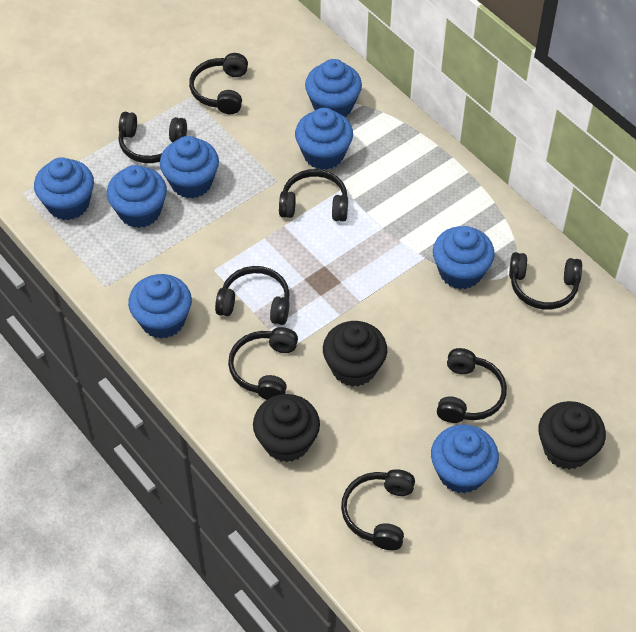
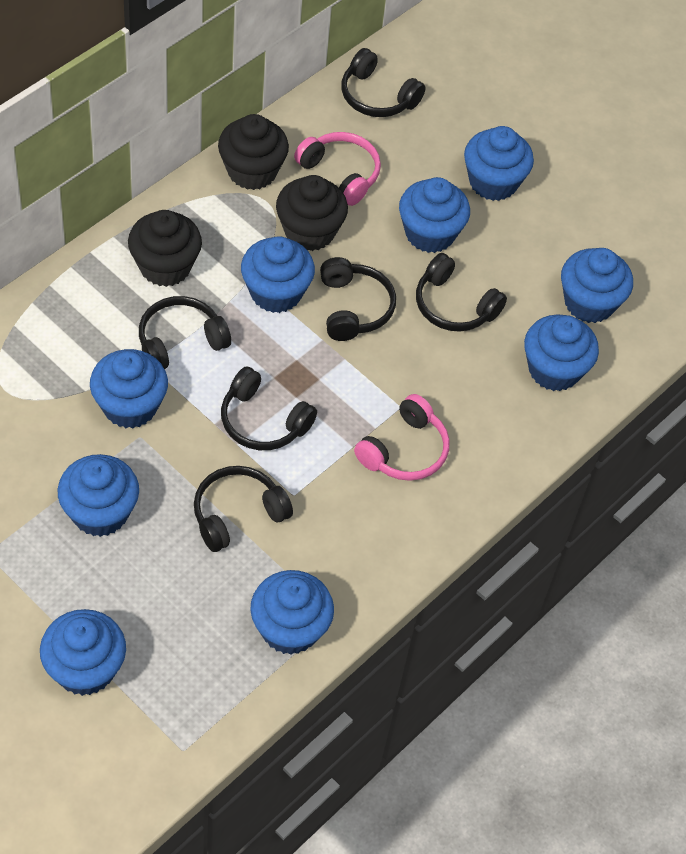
black headphones: [118,112,187,163] [189,53,248,114] [215,266,290,325] [228,327,298,400] [279,169,348,222] [341,469,415,550] [437,348,507,423] [509,252,582,310] = 8 -> [139,296,231,369] [194,466,293,552] [221,366,317,450] [320,257,396,341] [341,48,426,117] [416,253,507,331] = 6
blue cupcake: [34,157,94,220] [107,165,167,228] [128,274,192,339] [160,136,219,199] [295,108,353,170] [305,59,362,117] [431,424,499,493] [433,226,495,289] = 8 -> [40,609,126,696] [58,454,139,537] [90,349,168,429] [241,236,315,313] [250,570,334,655] [399,177,470,253] [464,126,534,201] [524,314,599,391] [561,248,633,323] = 9
pink headphones: none = 0 -> [294,132,381,206] [354,394,450,481] = 2

